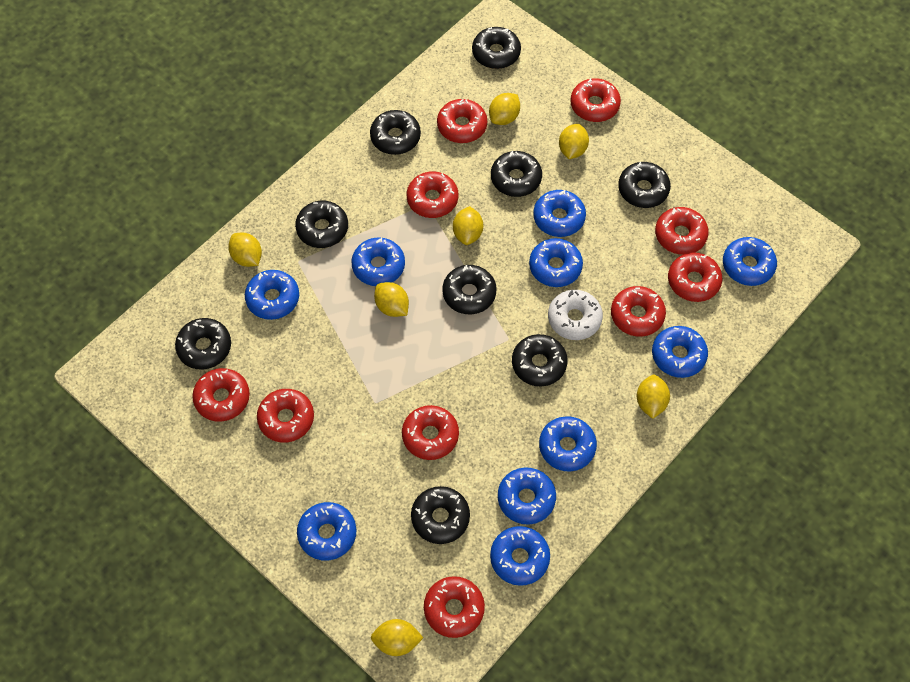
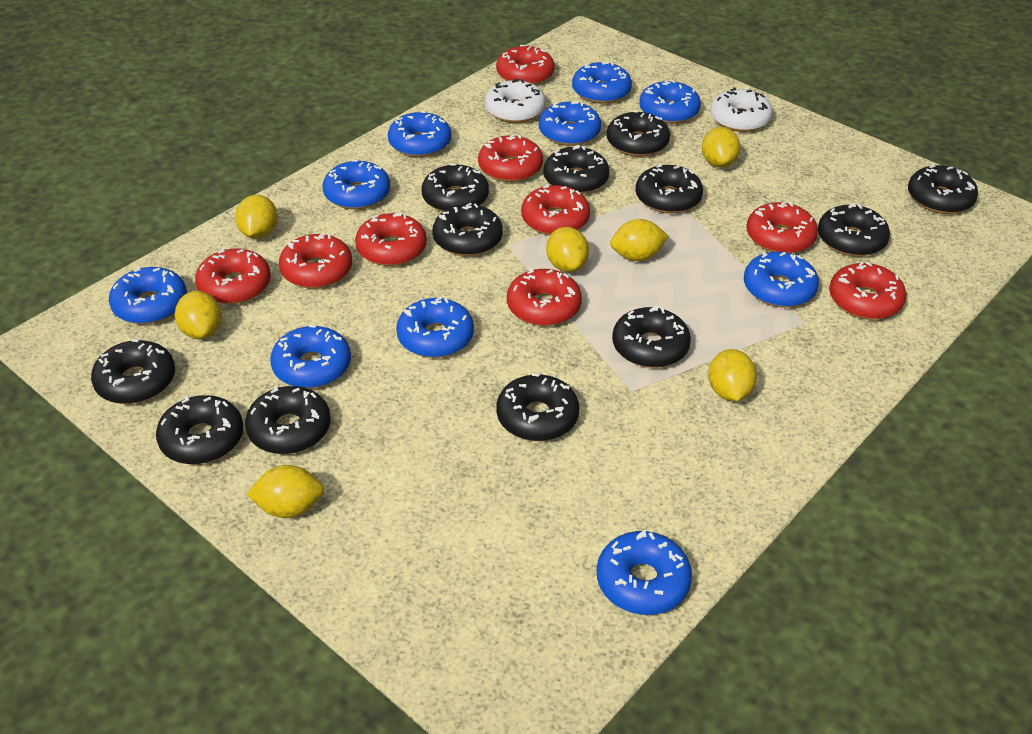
black donut: [175,318,231,370] [295,201,348,248] [370,110,421,155] [411,486,470,544] [442,265,497,314] [472,27,521,69] [491,151,542,197] [512,334,568,387] [618,162,671,208] = 9 -> [91,339,175,404] [156,395,243,464] [245,386,331,454] [422,163,489,212] [432,203,503,256] [496,373,579,441] [543,145,609,194] [607,110,670,157] [612,306,691,368] [635,163,703,214] [818,203,890,257] [908,164,978,214] = 12
red donut: [192,368,250,422] [257,389,314,443] [402,405,459,460] [407,171,459,218] [424,576,485,638] [437,99,487,143] [570,78,621,122] [611,286,666,337] [655,207,709,255] [668,253,722,302] = 10 -> [195,248,271,304] [279,233,352,288] [355,212,427,266] [478,134,543,182] [496,45,555,85] [507,268,582,326] [521,184,590,235] [747,201,818,254] [829,262,906,320] = 9
white donut: [548,290,603,340] = 1 -> [485,78,546,123] [710,87,773,132] = 2

